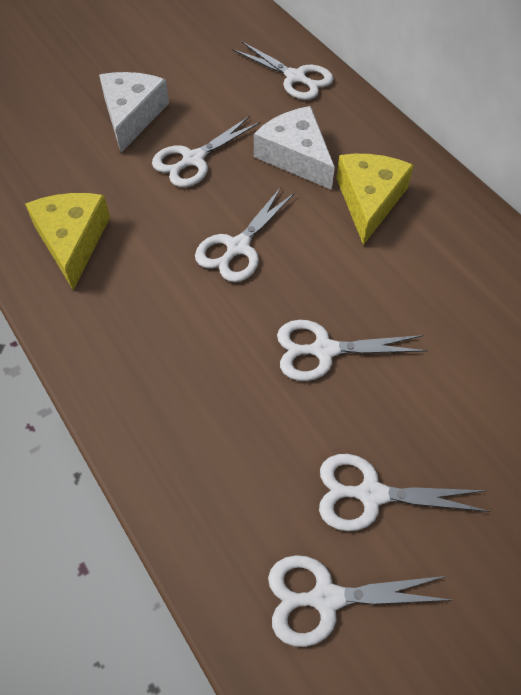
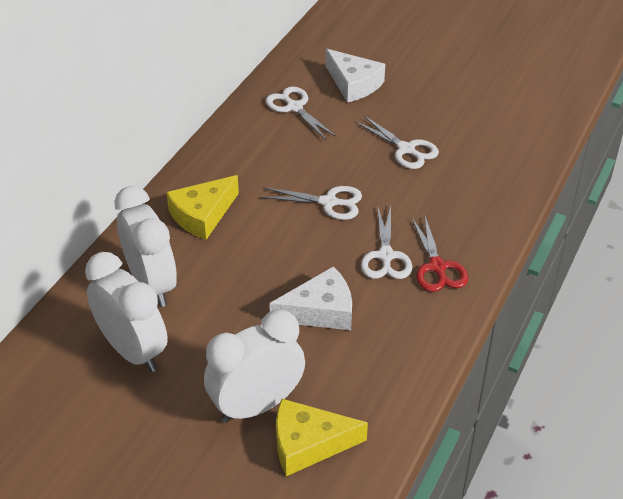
red scissors: none = 0 -> [411,216,468,292] = 1
white clock: none = 0 -> [85,252,168,372] [114,186,177,307] [204,309,305,423] = 3
white scissors: [152,116,260,187] [195,187,295,282] [233,42,334,100] [268,555,451,647] [277,320,428,381] [319,454,490,531] = 6 -> [260,186,362,220] [266,87,336,140] [355,116,439,169] [361,206,412,279] = 4

